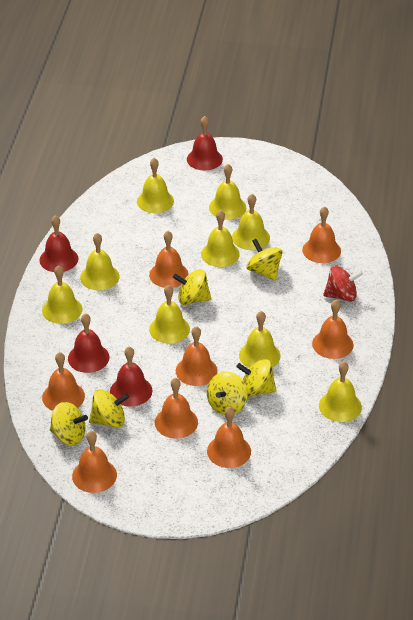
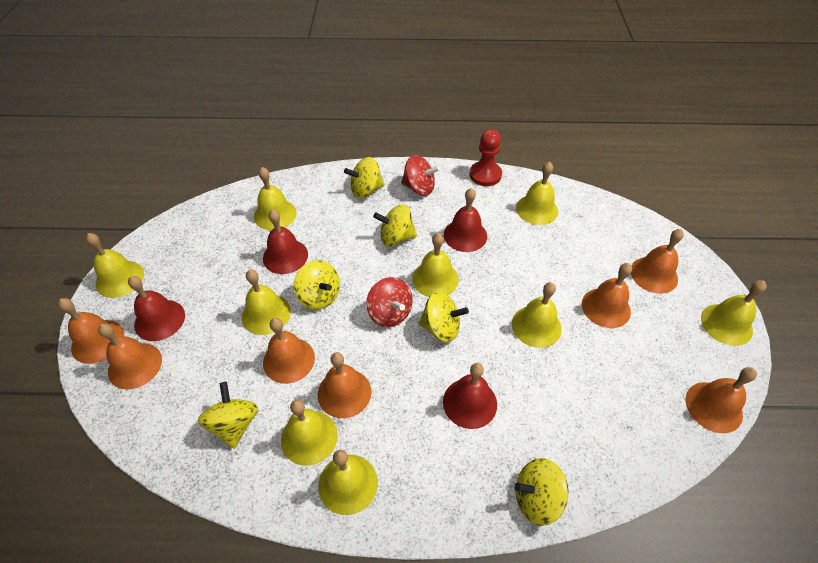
orange bell: [42,352,85,411] [72,431,117,493] [149,231,189,288] [155,377,198,438] [176,326,218,386] [207,407,251,468] [302,206,341,263] [312,300,353,359] = 8 -> [58,298,124,364] [98,323,162,389] [263,318,315,384] [318,352,371,418] [582,263,632,328] [631,229,684,294] [686,367,757,433] = 7
red pawn: none = 0 -> [470,129,502,186] = 1
red spinning top: [323,266,363,302] = 1 -> [366,277,413,327] [401,155,440,196] = 2

